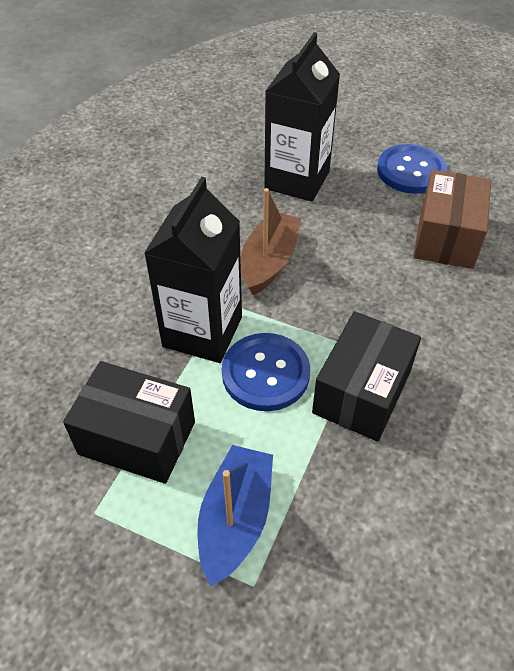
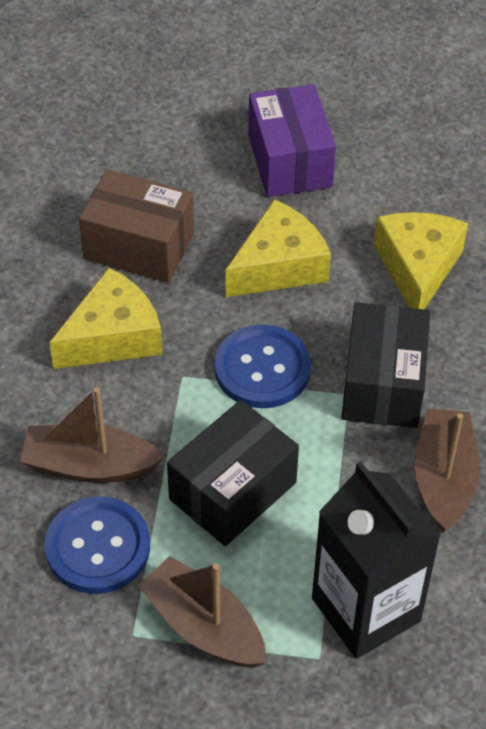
black carton: [144,177,242,363] [264,32,340,202] = 2 -> [312,461,441,659] = 1
blue boat: [197,445,273,586] = 1 -> none = 0
brown boat: [241,188,301,295] = 1 -> [20,387,164,483] [138,556,266,668] [415,409,480,532] = 3
purple box: none = 0 -> [248,84,336,197] = 1
yellow cheese: none = 0 -> [49,268,162,369] [226,199,331,297] [374,212,468,309] = 3

